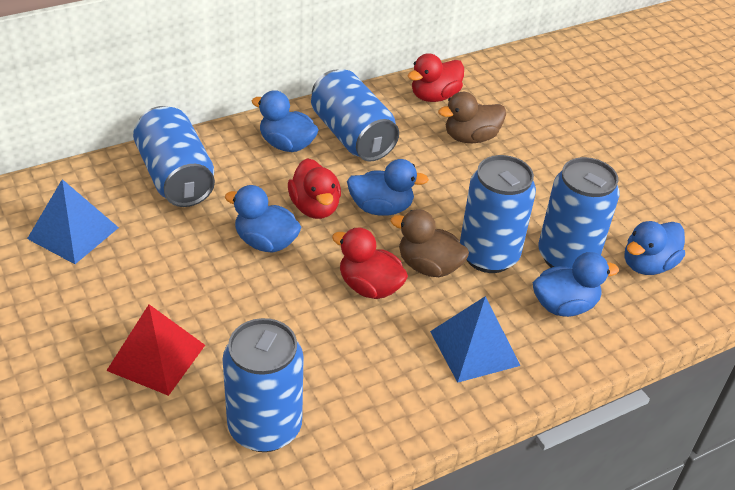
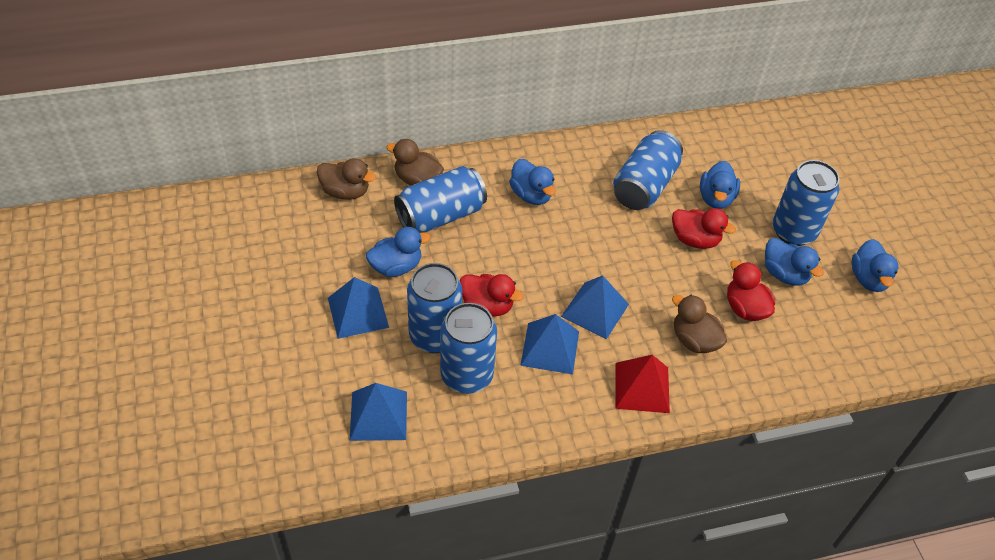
blue pyramid: [27,179,119,264] [430,296,520,383] = 2 -> [328,277,389,339] [350,383,407,441] [520,314,579,374] [561,275,629,339] = 4
brown duck: [390,209,469,277] [438,92,506,143] = 2 -> [317,158,376,200] [386,139,444,186] [672,295,727,353] = 3

